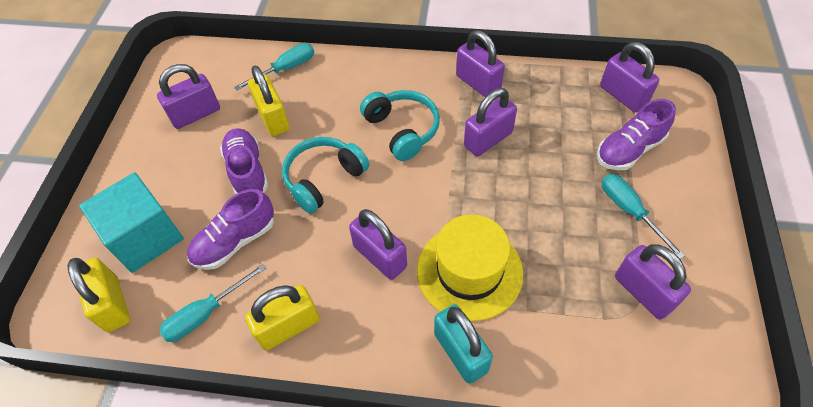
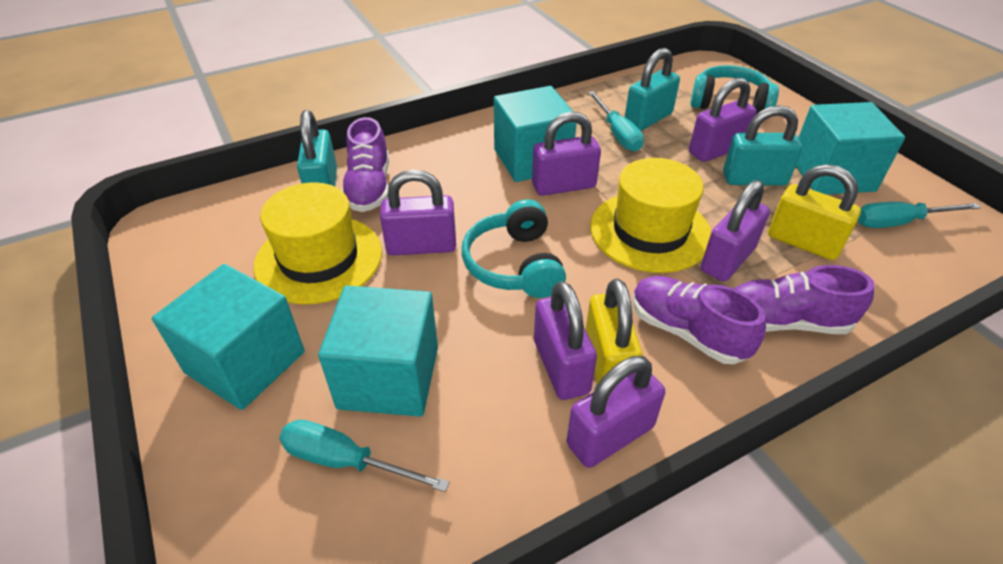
turquoise cube: [79,172,184,273] = 1 -> [152,264,305,410] [318,286,438,417] [494,86,577,182] [796,102,905,194] = 4
turquoise padlock: [434,304,493,384] = 1 -> [297,110,337,186] [625,48,680,131] [723,105,802,186] = 3
yellow hat: [417,215,523,321] = 1 -> [254,182,382,304] [590,158,711,273] = 2
yellow padlock: [67,258,130,332] [245,285,319,350] [248,66,290,136] = 3 -> [586,279,643,385] [768,164,861,260] = 2

